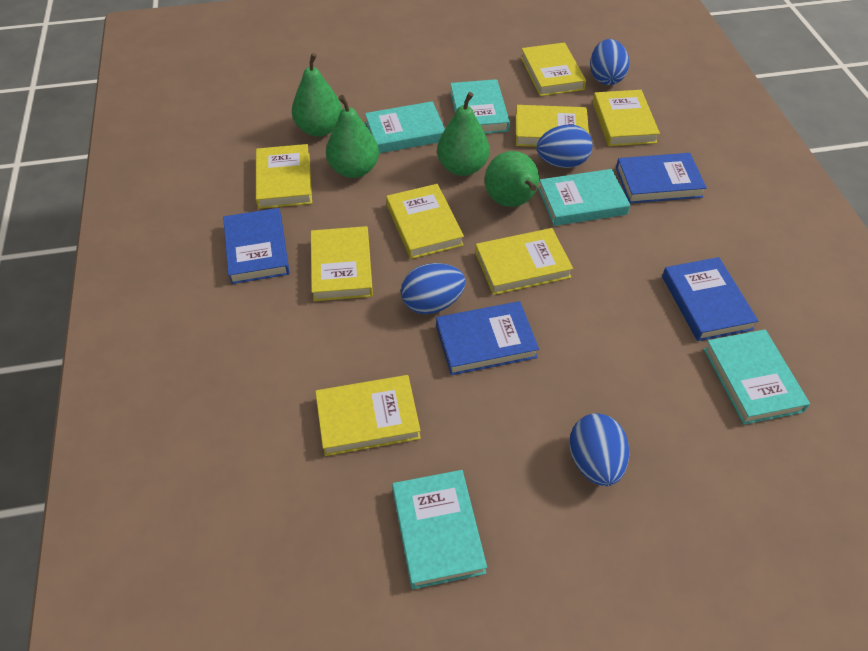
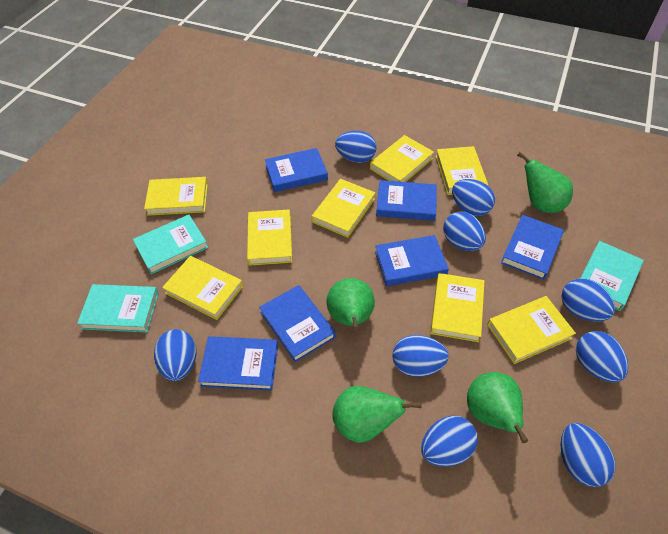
blue book: [223,208,290,284] [436,301,539,375] [616,153,707,203] [662,257,758,341] = 4 -> [198,336,278,391] [259,285,336,362] [265,148,328,192] [375,235,449,286] [376,180,437,221] [501,215,564,280] = 6
blue egg: [401,263,466,314] [536,125,593,168] [569,413,629,486] [590,39,629,85] = 4 -> [154,329,196,381] [335,131,376,163] [392,335,449,377] [421,416,478,467] [443,211,486,251] [452,179,495,216] [561,278,615,322] [561,423,615,487] [576,331,628,382] = 9
turquoise book: [365,101,445,153] [392,470,487,589] [450,79,510,134] [538,169,630,226] [703,329,810,425] = 5 -> [77,284,159,333] [133,215,208,274] [581,241,644,311] = 3

